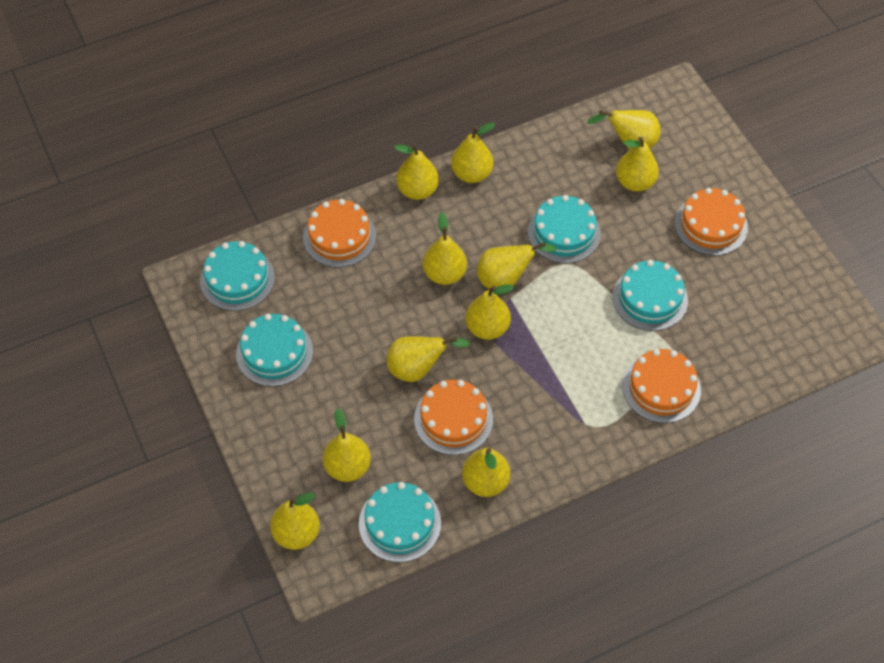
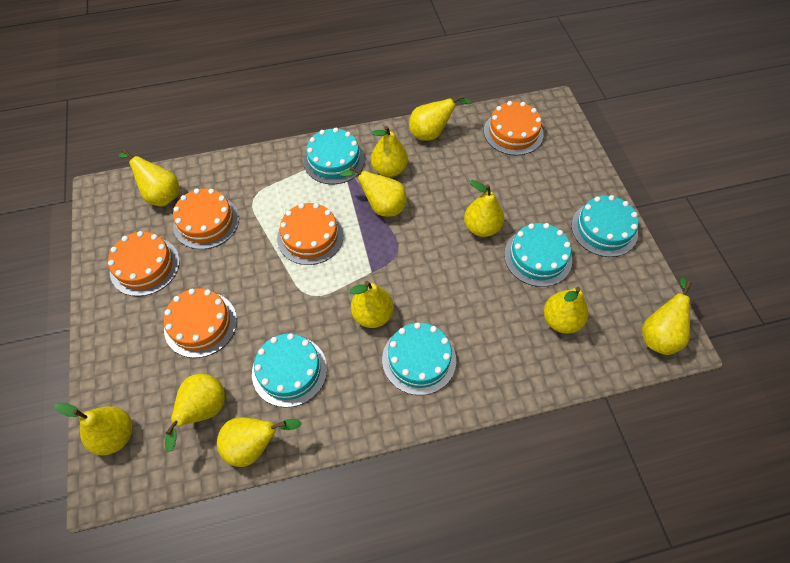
orange cake: [303,199,376,268] [414,380,493,455] [623,349,701,423] [675,188,748,256] = 4 -> [108,231,180,296] [163,288,237,358] [173,189,239,249] [277,203,343,265] [484,101,543,156] = 5

